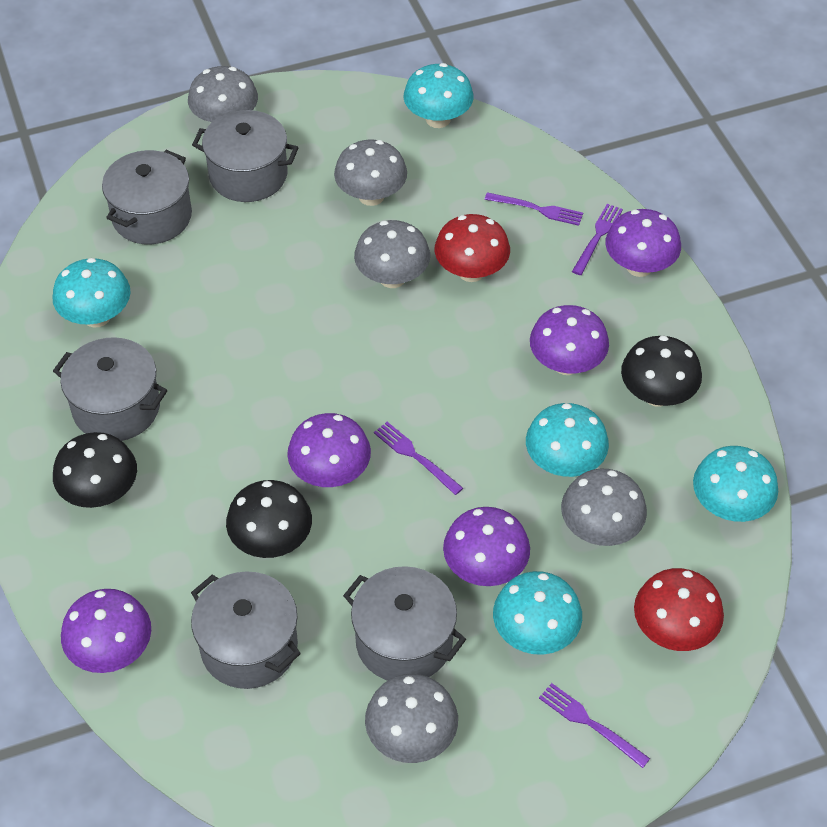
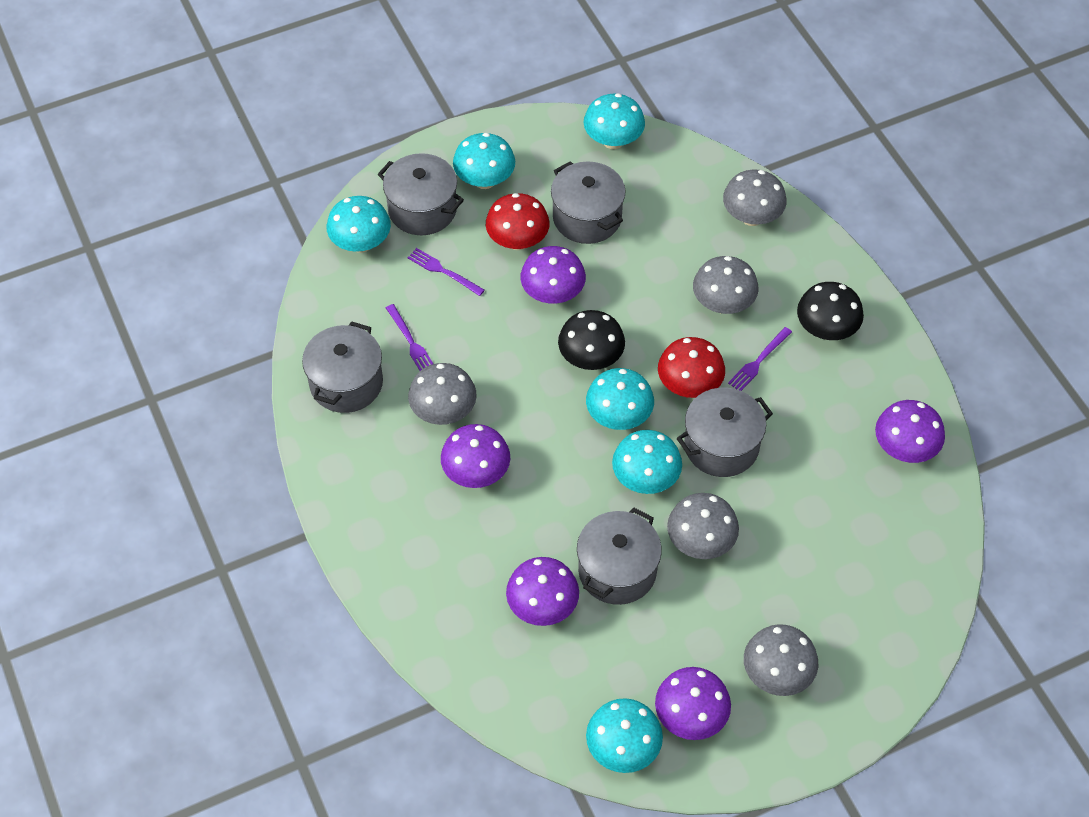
black mushroom: [53,432,137,508] [226,480,312,558] [621,335,702,407] = 3 -> [558,310,625,370] [797,282,864,340] = 2
purple fork: [374,422,463,495] [485,192,583,226] [539,683,650,768] [572,204,623,275] = 4 -> [386,304,433,371] [408,248,485,296] [728,327,792,391] = 3
turquoise mushroom: [52,258,131,328] [404,63,474,128] [493,571,582,655] [526,403,609,477] [693,446,778,522] = 5 -> [327,196,391,253] [453,133,515,189] [584,93,645,149] [586,368,654,430] [586,698,663,773] [612,430,682,494] = 6

